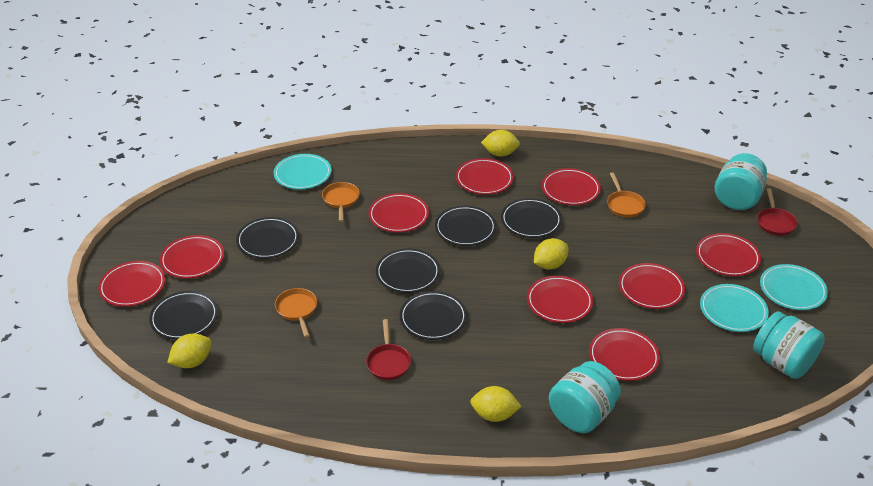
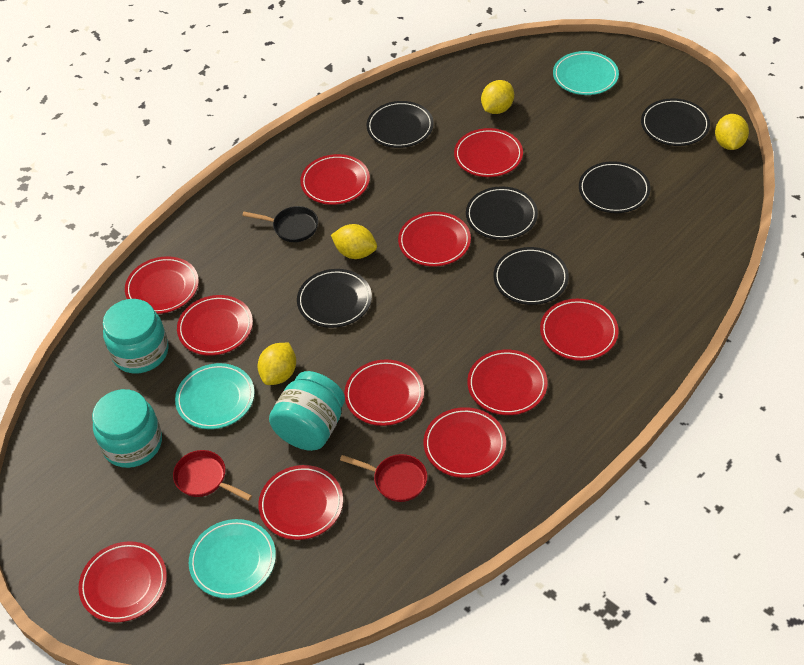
black pan: none = 0 -> [242,206,318,242] = 1
orange pan: [275,288,317,338] [322,182,360,222] [607,172,646,218] = 3 -> none = 0
red plate: [98,261,165,307] [160,235,224,279] [369,193,429,233] [456,158,514,195] [527,276,593,323] [542,168,601,205] [589,328,660,381] [619,263,685,309] [696,233,761,276] = 9 -> [78,541,167,622] [125,256,199,314] [177,295,253,356] [258,465,343,540] [300,154,370,205] [344,359,424,426] [398,212,471,267] [424,407,506,478] [454,128,523,177] [467,350,548,415] [540,299,618,361] = 11

